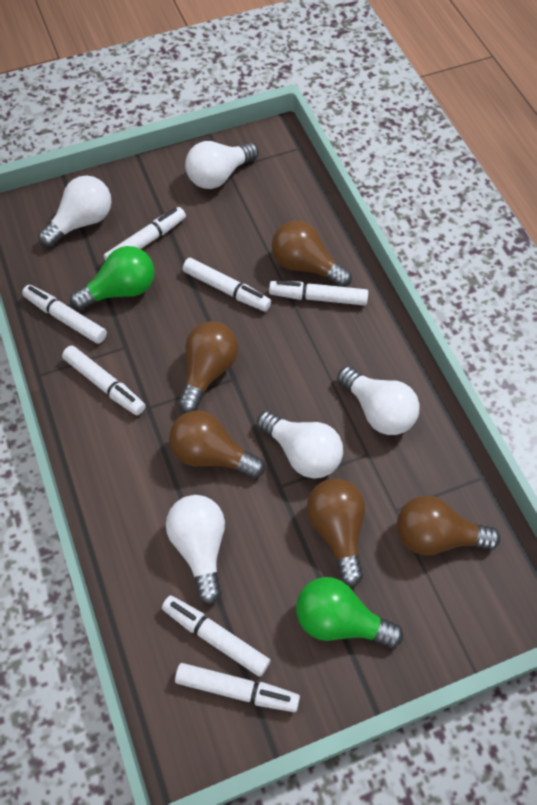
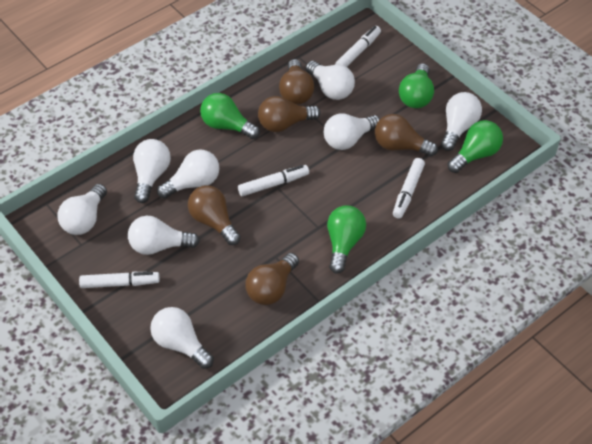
green light bulb: [70,246,155,310] [296,577,403,648] = 2 -> [200,93,260,139] [327,205,366,273] [399,64,434,108] [448,120,503,173] = 4
white light bulb: [38,176,111,247] [166,495,225,604] [185,141,258,189] [257,411,343,478] [337,366,420,435] = 5 -> [57,184,107,235] [128,216,200,255] [133,139,171,203] [150,307,214,369] [157,150,219,199] [306,61,355,100] [324,113,380,150] [441,92,482,151] = 8
white marker: [22,285,107,344] [62,346,146,415] [103,207,186,261] [162,595,270,677] [175,663,300,712] [183,258,271,311] [269,280,368,306] = 7 -> [79,272,160,288] [238,165,309,196] [335,26,381,67] [393,158,425,219] = 4

